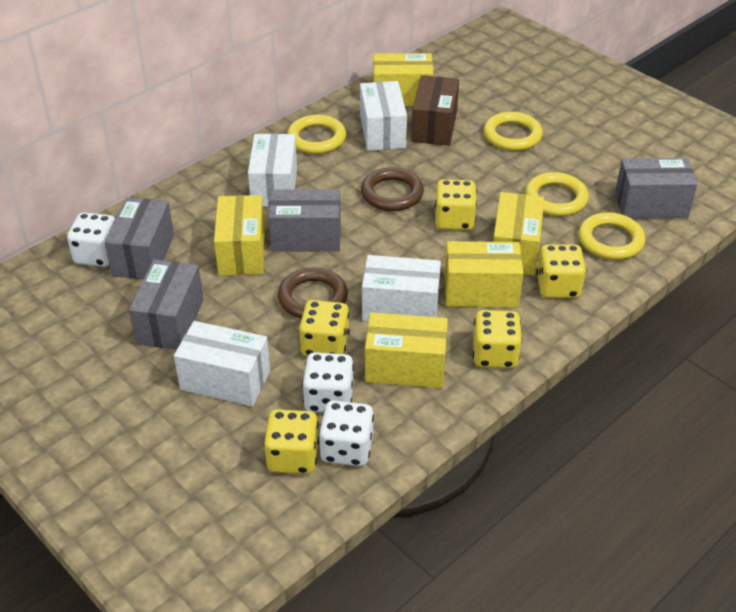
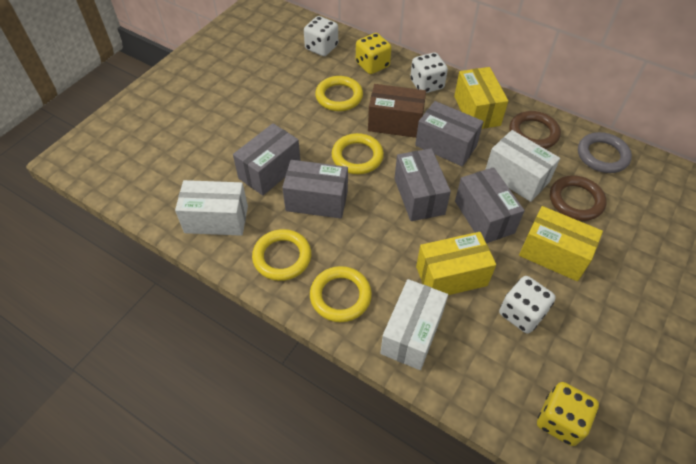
grey box: [104,197,174,279] [129,259,204,350] [268,189,341,251] [615,158,698,219] = 4 -> [233,123,301,196] [282,160,348,219] [394,148,451,221] [415,101,484,167] [455,167,525,243] = 5
grey ring: none = 0 -> [578,132,632,173] = 1
white box: [174,321,270,406] [248,133,297,207] [360,81,407,151] [362,255,441,321] = 4 -> [175,180,248,236] [380,279,448,370] [485,130,560,202] = 3
yellow box: [214,195,265,276] [365,312,448,388] [373,53,434,106] [445,241,523,307] [493,192,544,275] = 5 -> [416,232,496,295] [454,67,508,129] [519,206,603,281] = 3
yellow dice: [264,409,319,474] [299,300,350,356] [435,179,477,230] [473,310,522,368] [537,244,586,298] = 5 -> [356,33,391,74] [537,382,599,446] = 2

